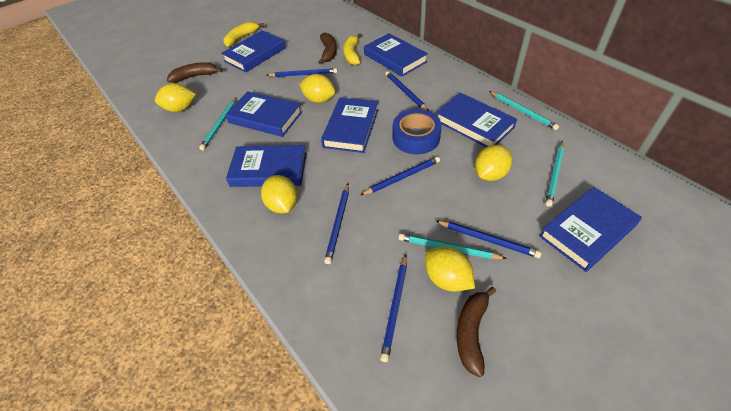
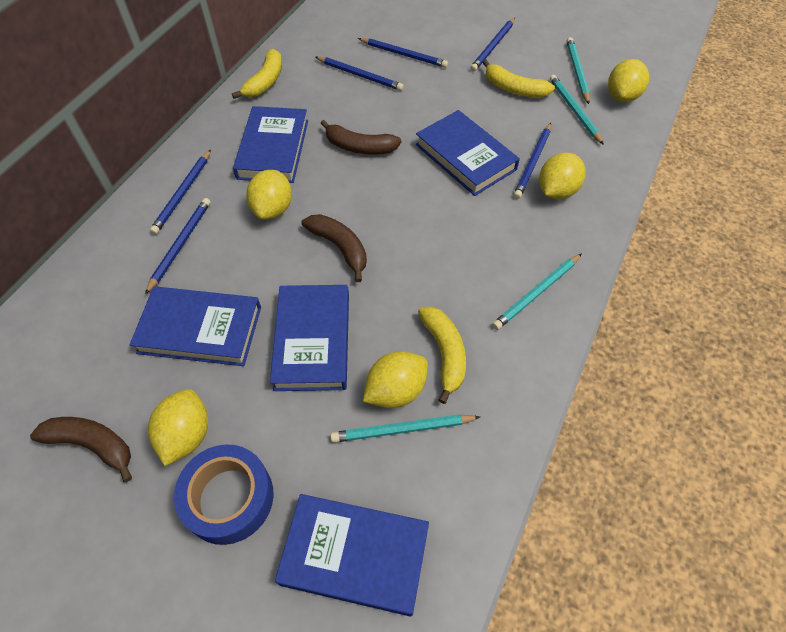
blue book: [221,30,286,73] [225,91,302,137] [226,145,307,187] [321,98,378,153] [364,33,428,76] [436,93,517,147] [539,187,642,272] = 7 -> [130,286,261,366] [233,106,308,183] [270,285,349,391] [275,494,429,616] [416,110,520,196] = 5
yellow banana: [223,22,264,47] [343,33,362,65] = 2 -> [232,49,282,99] [418,306,466,404] [482,59,555,98] = 3

